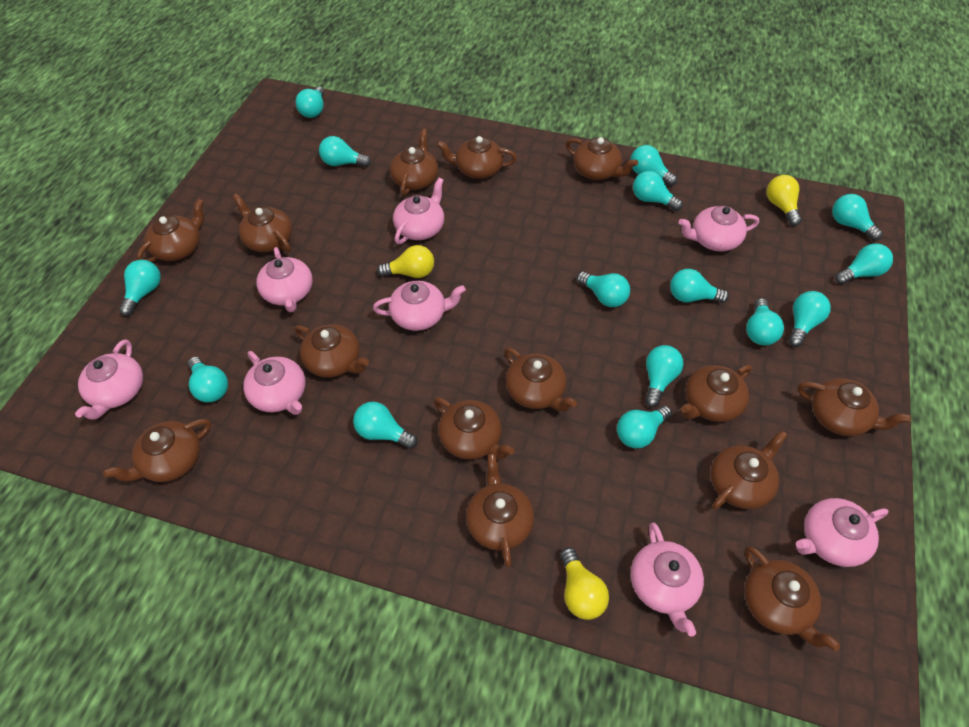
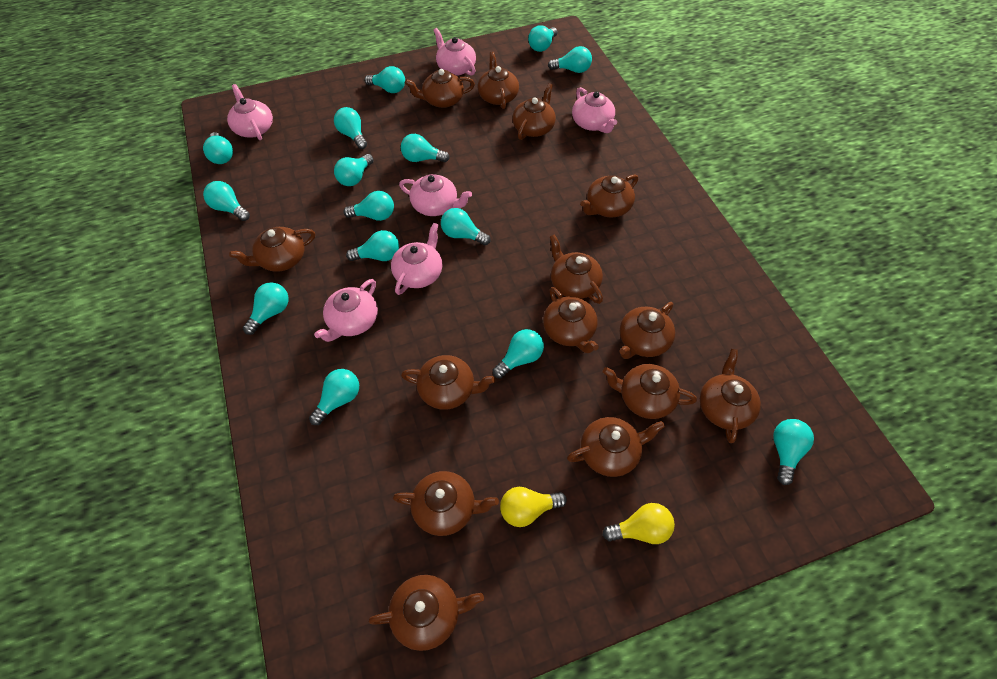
pink teapot: [75,339,143,420] [243,351,306,415] [256,247,313,312] [373,281,466,331] [393,178,444,244] [631,523,704,636] [679,206,759,252] [796,498,888,567] = 8 -> [227,84,273,140] [314,279,378,342] [391,223,442,295] [399,174,472,216] [433,28,476,76] [572,87,617,133] = 6
yellow light bulb: [377,245,434,278] [560,547,609,620] [767,175,802,226] = 3 -> [500,487,567,527] [603,503,675,544] = 2

